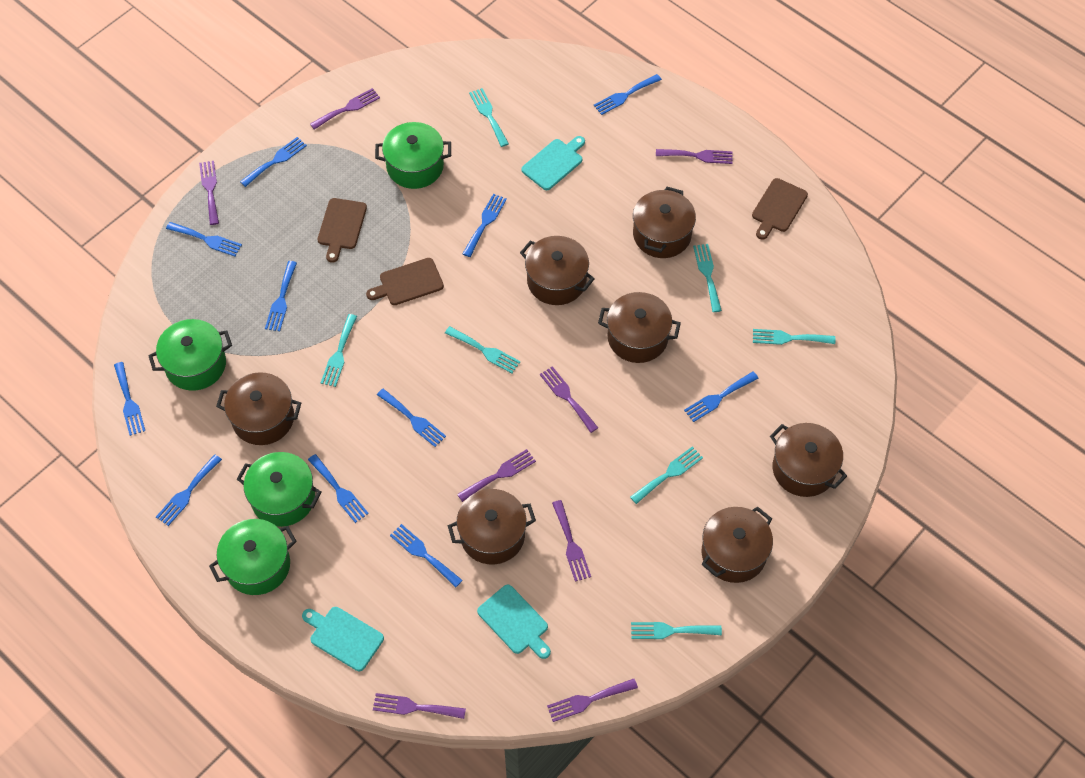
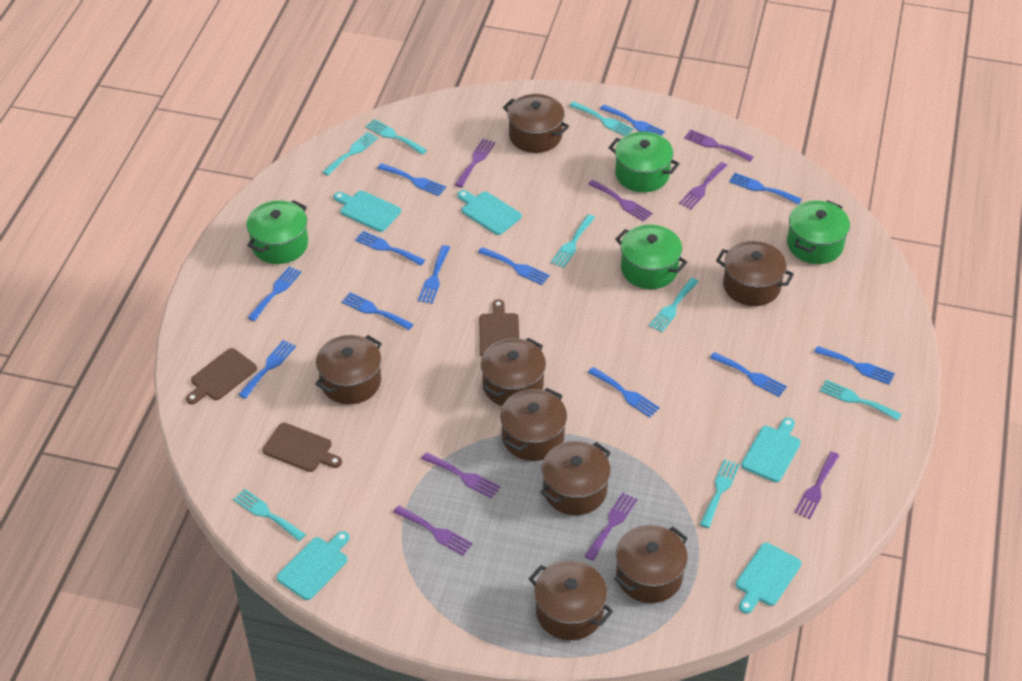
blue fork: [114,362,145,436] [156,454,222,526] [166,222,242,256] [240,137,307,187] [265,261,297,331] [308,454,369,523] [377,388,446,447] [390,524,463,588] [462,194,507,257] [594,74,662,115] [684,371,759,422] = 11 -> [238,340,296,399] [248,266,301,321] [342,292,414,330] [355,231,425,266] [378,163,446,196] [418,245,450,304] [478,247,550,285] [588,367,660,417] [600,105,665,136] [710,352,787,397] [729,173,802,204] [814,346,895,385] = 12
brown pot: [216,372,301,445] [448,489,536,564] [520,236,595,305] [598,292,681,363] [633,187,696,258] [702,506,773,583] [770,423,847,497] = 7 -> [315,335,382,404] [480,338,546,406] [500,388,567,461] [503,94,569,153] [529,561,613,640] [540,441,611,515] [614,525,688,603] [716,241,794,306] = 8
turquoise cutting board: [302,607,384,671] [477,585,551,659] [521,136,585,190] = 3 -> [277,531,350,600] [334,191,401,232] [457,190,522,235] [736,543,801,614] [741,418,801,482] = 5
turquoise fork: [321,314,357,387] [445,326,520,373] [469,88,509,147] [630,446,703,504] [631,622,722,639] [693,244,722,312] [753,329,835,345] = 7 -> [233,489,306,541] [323,132,378,176] [366,119,427,155] [551,214,595,268] [569,101,634,136] [649,278,699,332] [700,459,740,528] [820,380,901,420] = 8

